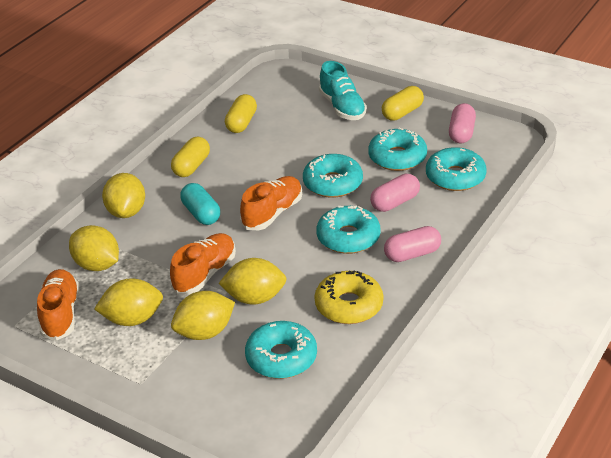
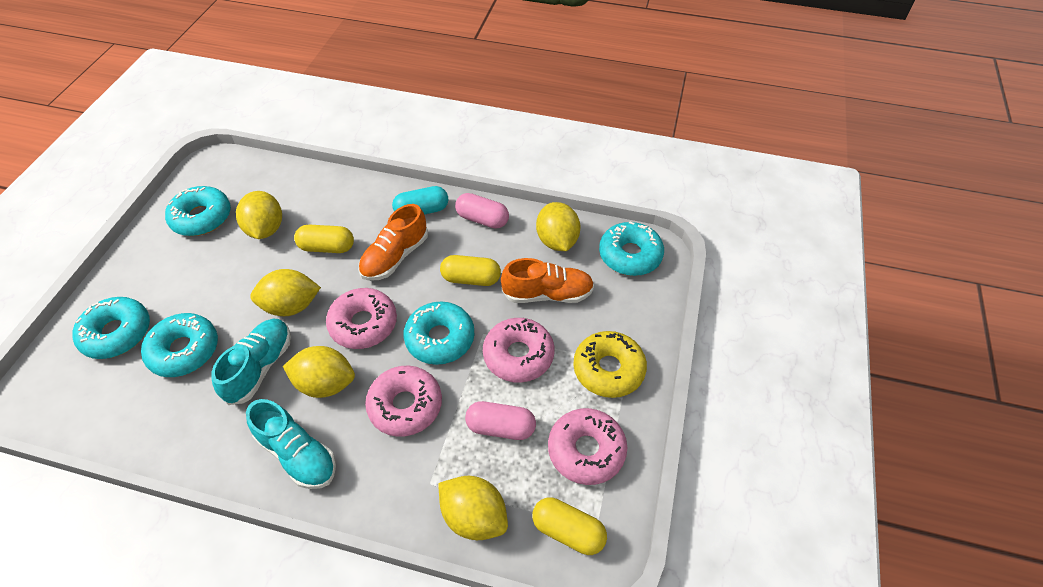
orange shoe: [37,269,79,341] [170,233,236,295] [240,176,302,230] = 3 -> [359,204,428,281] [501,258,594,303] = 2
pink capsule: [370,174,420,212] [384,226,441,262] [449,103,476,143] = 3 -> [455,193,509,229] [465,401,536,440] = 2
pink donut: none = 0 -> [326,288,397,349] [365,366,442,437] [483,318,554,383] [548,408,627,485] = 4
turquoise shoe: [319,61,367,120] = 1 -> [211,319,291,405] [246,399,336,489] = 2

